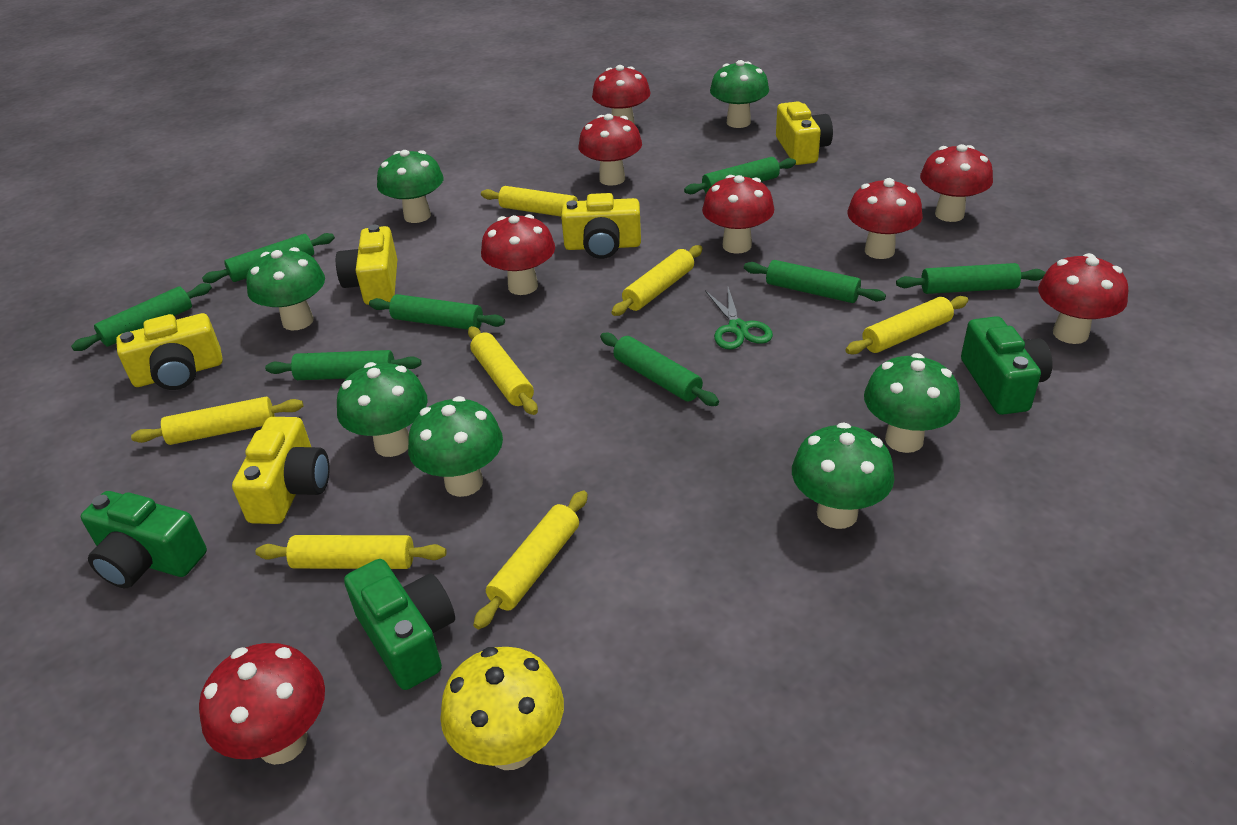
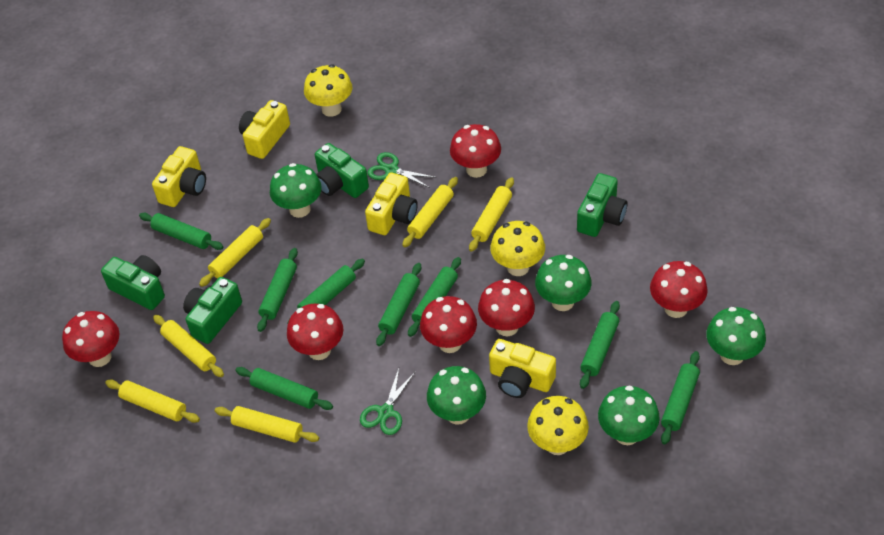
green camera: [81,491,207,588] [344,559,455,690] [961,316,1053,415] = 3 -> [101,255,165,310] [183,277,242,344] [315,143,369,198] [577,173,627,237] = 4
green mushroom: [246,247,325,330] [337,362,428,457] [377,150,444,223] [408,396,503,497] [710,60,769,128] [792,422,894,529] [864,353,960,453] = 7 -> [270,163,322,218] [427,366,486,425] [535,255,592,311] [598,386,660,445] [706,307,766,365] = 5
green scissors: [705,287,773,349] = 1 -> [360,368,416,435] [367,152,437,188] = 2
red mushroom: [199,643,325,765] [481,214,555,295] [579,114,642,186] [592,65,650,124] [702,175,774,254] [847,178,923,259] [920,144,993,222] [1038,253,1128,344] = 8 -> [62,311,120,367] [287,304,343,360] [420,296,477,353] [450,124,501,178] [478,279,535,336] [650,261,708,318] = 6
yellow camera: [116,313,223,390] [232,417,330,524] [336,225,397,305] [561,193,641,259] [776,101,833,165] = 5 -> [152,146,206,207] [239,100,290,159] [365,172,418,235] [489,339,556,398] = 4
yellow mushroom: [440,647,564,770] = 1 -> [304,64,353,117] [490,221,545,276] [527,396,589,455] = 3
yellow rolling pin: [131,397,303,445] [255,535,447,569] [468,326,538,415] [473,490,588,629] [481,186,578,217] [611,245,703,316] [845,296,968,354] = 7 -> [105,379,200,423] [153,315,224,377] [199,218,271,287] [215,406,319,443] [402,177,458,247] [469,177,514,252] = 6

